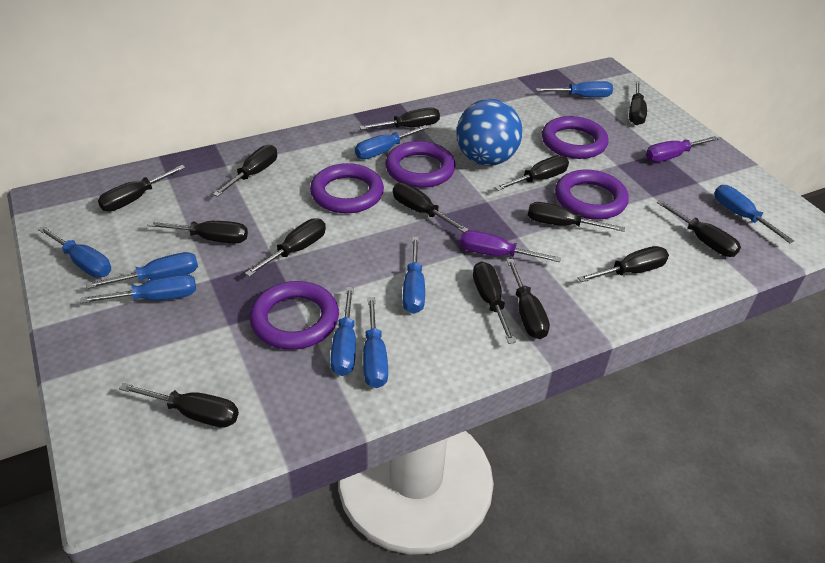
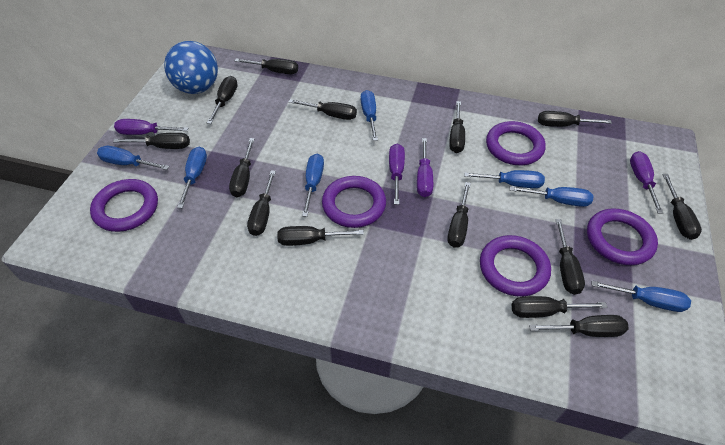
blue screwdriver: [38,226,111,277] [80,274,196,303] [86,252,198,289] [330,287,356,376] [355,125,429,159] [363,297,388,388] [403,237,425,314] [536,81,613,97] [714,185,794,243] = 9 -> [97,146,169,170] [177,147,207,208] [302,154,324,217] [361,90,378,141] [464,170,545,188] [510,186,593,207] [592,281,691,312] = 7
purple screwdriver: [460,230,561,262] [646,136,718,162] = 2 -> [114,119,188,135] [389,144,405,205] [417,138,433,197] [630,151,663,214] = 4

